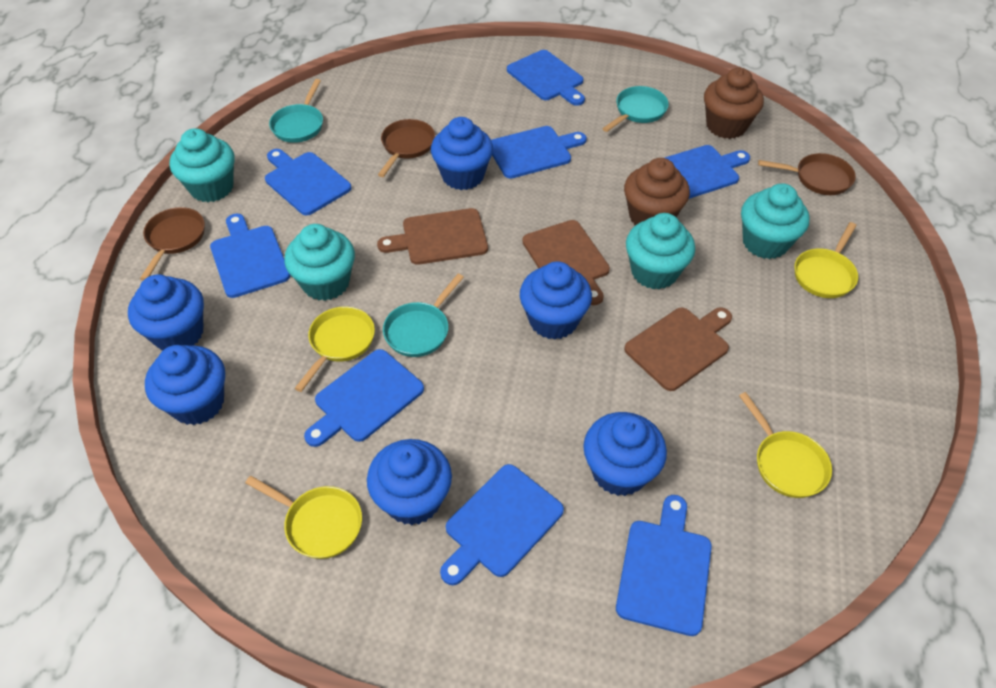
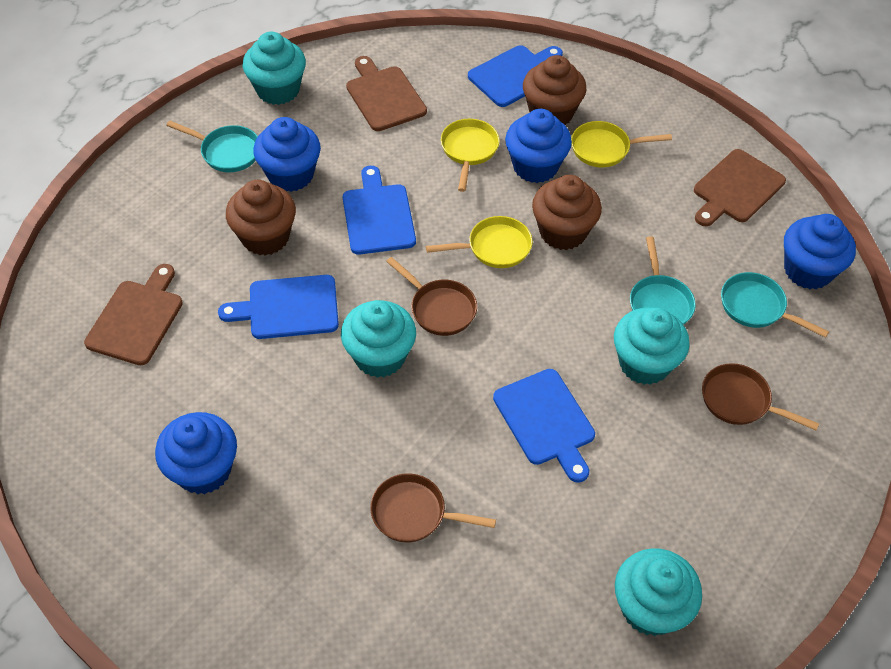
blue cupcake: [128,274,204,351] [145,345,225,425] [367,439,452,525] [431,117,493,190] [520,261,592,340] [583,412,667,496] = 6 -> [155,412,237,494] [253,117,321,192] [505,109,572,183] [784,214,856,289] = 4
blue cutting board: [210,213,290,298] [265,149,352,215] [304,349,424,447] [440,464,564,585] [491,126,587,179] [507,50,585,106] [616,495,712,636] [665,145,750,199] = 8 -> [218,275,339,339] [343,166,416,255] [468,45,563,107] [493,369,595,483] = 4
brown cupcake: [624,158,690,225] [704,68,764,139] = 2 -> [226,180,296,256] [523,55,586,125] [532,175,602,250] = 3
yellow pan: [245,476,362,559] [295,306,375,392] [739,392,832,498] [794,222,858,298] = 4 -> [426,216,532,268] [441,119,499,192] [571,121,672,167] = 3

